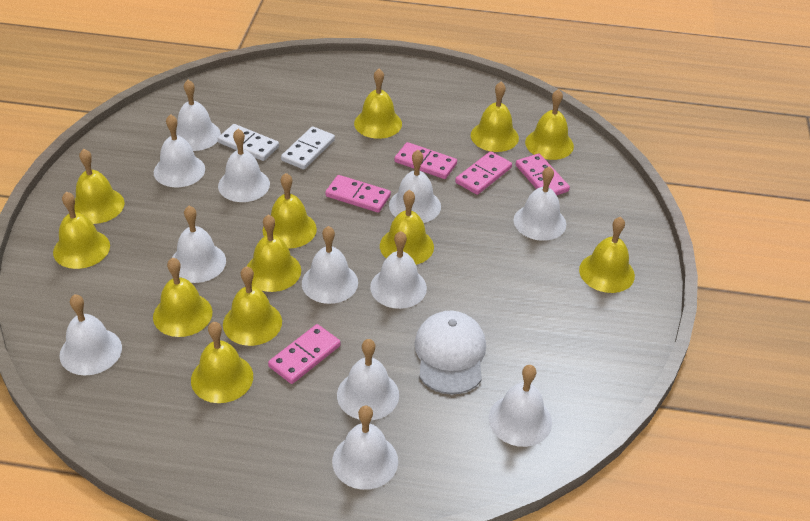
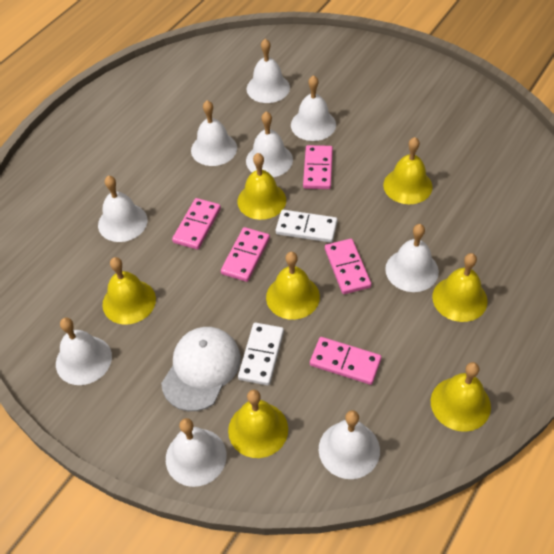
white bell: [59,294,122,375] [154,114,205,187] [173,206,226,283] [176,80,221,151] [218,129,270,202] [302,226,358,304] [332,406,398,490] [337,339,399,420] [370,231,427,309] [389,150,441,223] [489,365,552,447] [513,166,566,241] = 12 -> [56,318,112,385] [98,176,148,242] [166,418,227,487] [191,100,237,166] [246,111,293,177] [247,39,290,103] [291,75,336,141] [319,410,380,479] [385,224,439,292] = 9
yellow bell: [53,192,110,269] [74,149,124,224] [153,257,212,337] [191,322,253,403] [223,266,282,346] [247,214,301,292] [263,173,317,249] [354,69,402,139] [380,190,434,265] [471,82,519,152] [525,89,574,160] [579,217,635,293] = 12 -> [103,257,156,325] [228,390,288,458] [237,153,286,220] [266,252,320,320] [383,137,433,204] [431,362,491,432] [432,253,488,322] = 7

